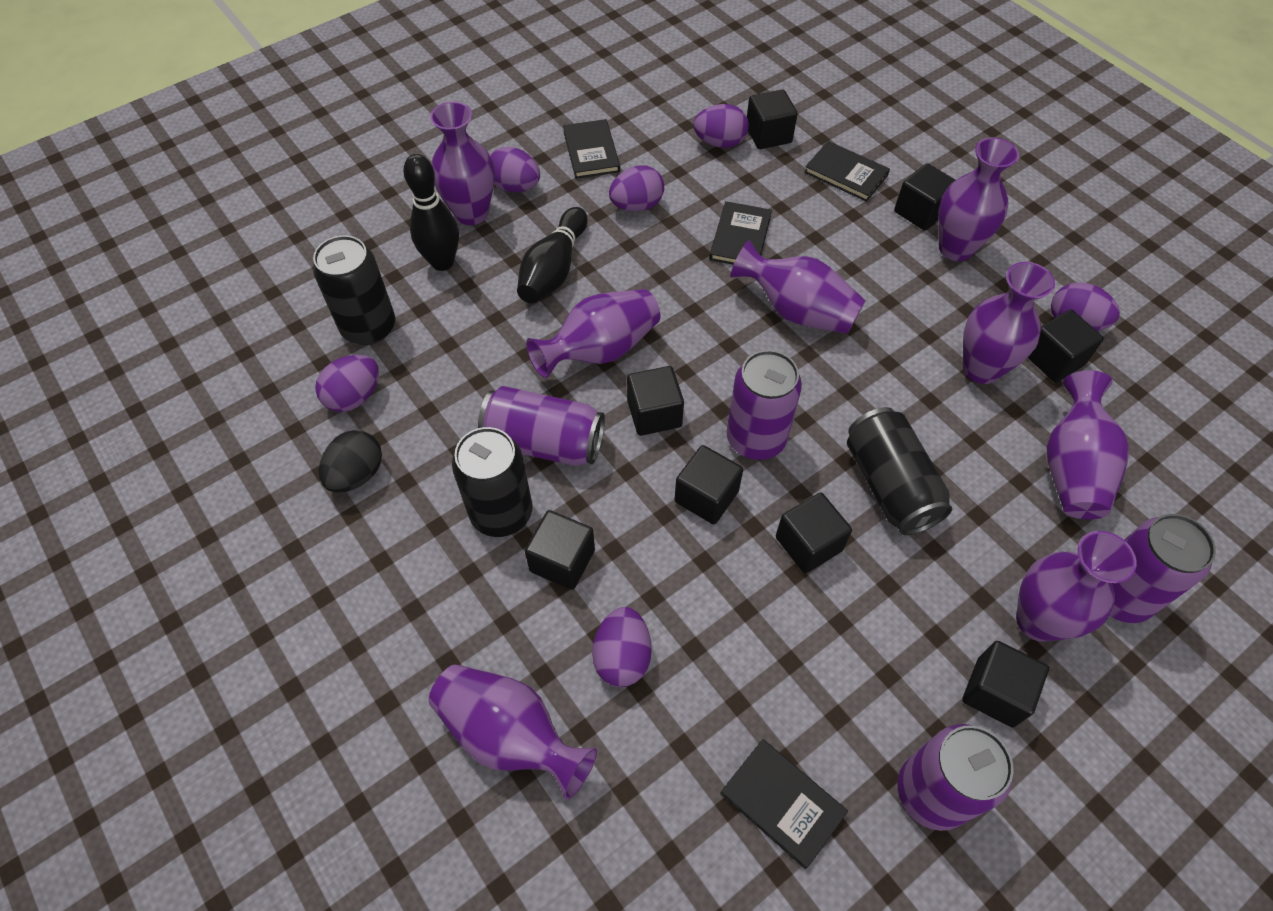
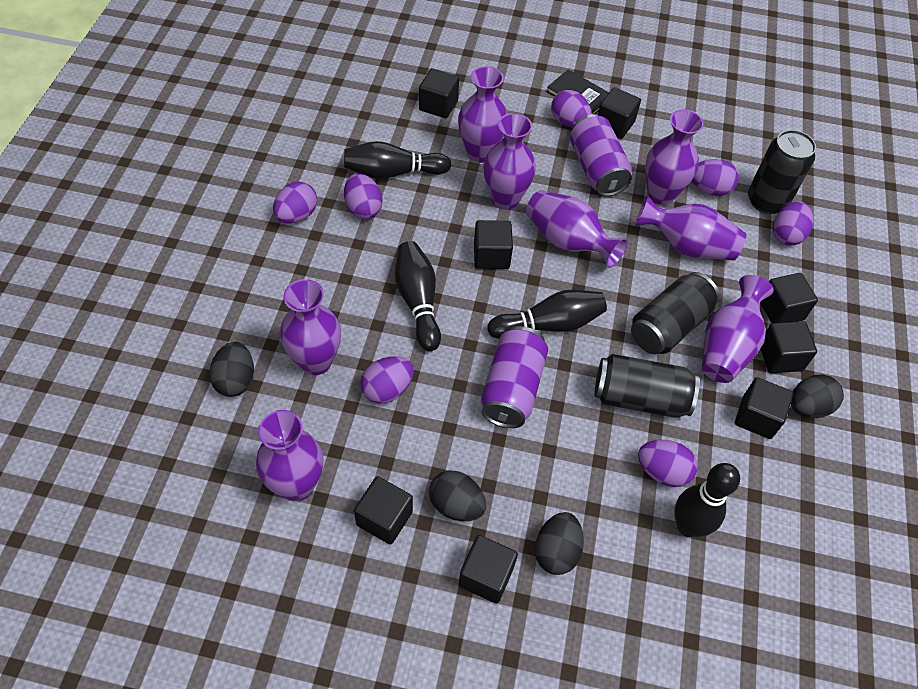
black book: [563,119,620,179] [709,201,772,265] [720,739,848,869] [804,141,890,202] = 4 -> [546,69,609,114] = 1
black bowling pin: [403,154,459,271] [517,207,588,303] = 2 -> [344,141,452,179] [395,241,441,351] [487,290,607,339] [674,463,740,537] = 4
black egg: [319,430,382,493] = 1 -> [209,342,254,397] [429,471,486,521] [534,512,584,575] [791,374,844,418] = 4
purple can: [478,386,605,466] [727,350,802,460] [897,724,1014,831] [1109,514,1216,623] = 4 -> [481,326,548,428] [570,114,632,196] = 2
purple egg: [315,355,379,412] [490,147,540,192] [592,607,652,687] [609,165,664,212] [693,104,749,148] [1051,282,1120,331] = 6 -> [273,182,317,224] [344,173,383,219] [360,356,414,404] [551,90,592,128] [638,440,697,487] [692,159,739,196] [773,201,814,245] = 7

